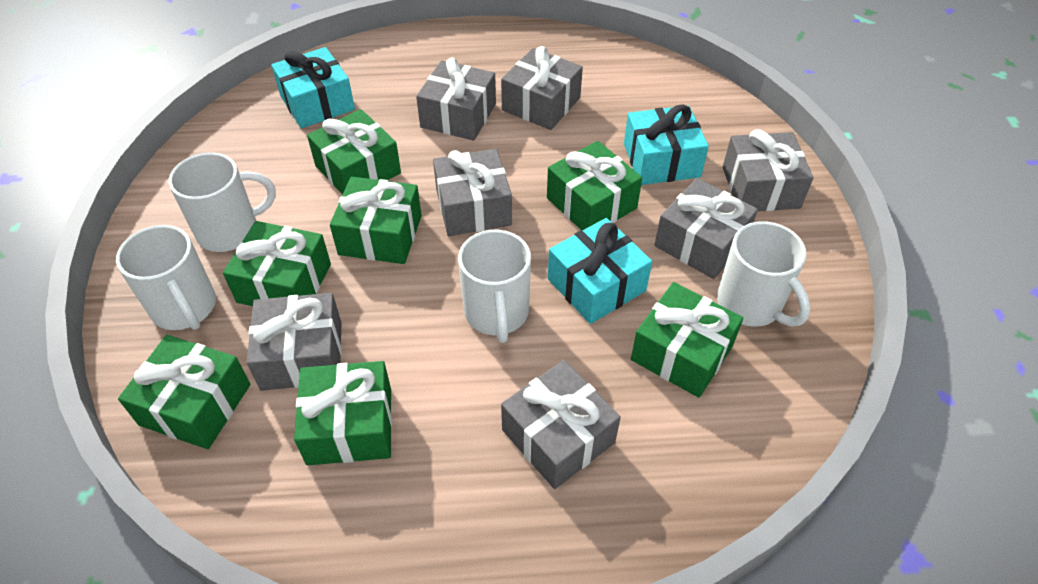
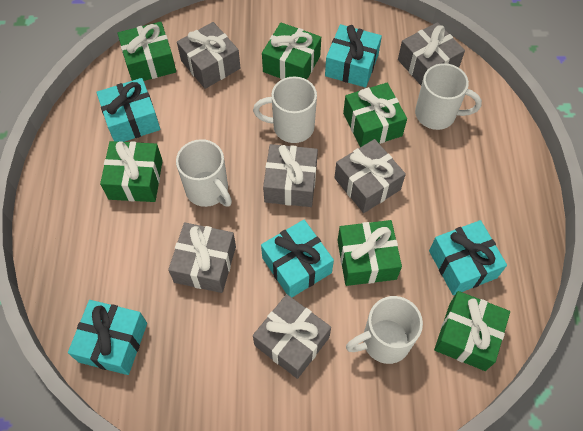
green gift: [118,335,250,449] [223,221,331,306] [294,361,392,465] [307,109,401,195] [330,177,422,264] [547,141,642,231] [631,282,743,398] = 7 -> [100,141,163,202] [117,22,176,81] [262,23,321,80] [337,220,402,286] [343,83,407,147] [434,291,510,371] = 6
grey gift: [246,293,342,391] [416,57,496,141] [433,149,512,236] [501,46,583,130] [501,360,621,489] [654,178,758,279] [723,129,813,211] = 7 -> [168,222,236,293] [177,22,240,89] [253,294,331,379] [263,144,318,207] [334,139,406,213] [398,22,465,85] = 6
turquoise gift: [271,47,355,129] [548,218,652,324] [624,105,709,185] = 3 -> [68,300,147,375] [96,78,160,142] [261,220,334,297] [325,24,382,88] [429,220,507,295] = 5

